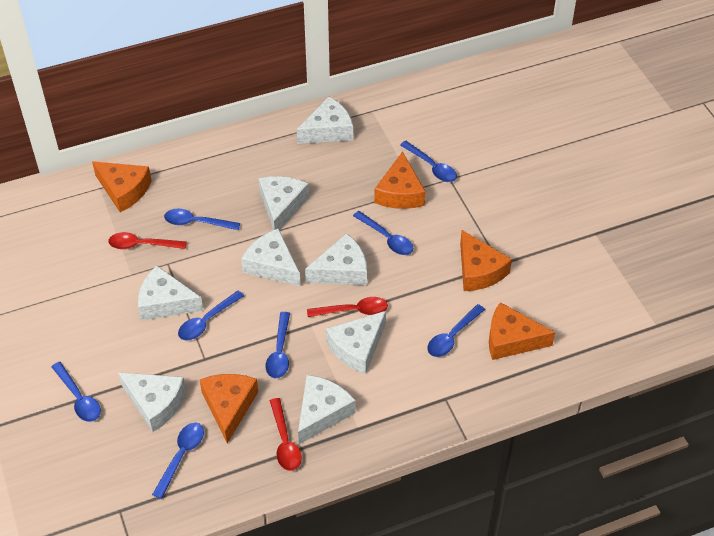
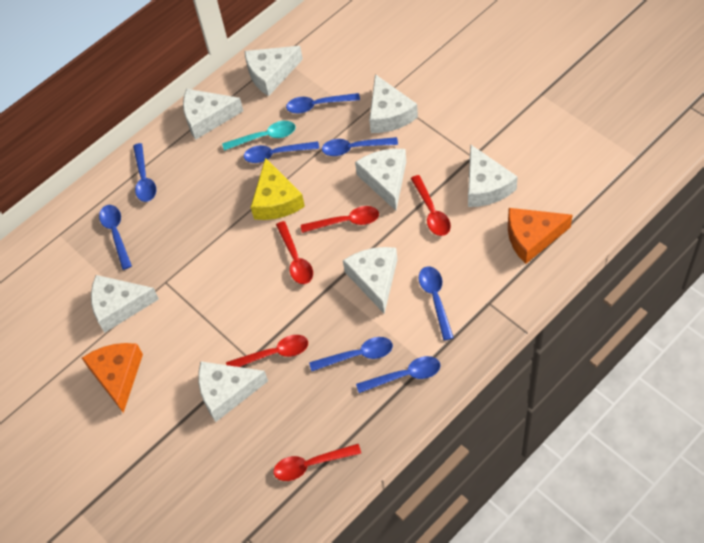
orange cheese: [92,161,152,212] [200,374,258,443] [374,151,426,209] [460,230,512,291] [489,302,555,360] = 5 -> [82,343,143,413] [508,208,572,264] = 2
red spoon: [108,232,187,249] [270,398,302,471] [307,297,388,317] = 3 -> [226,335,308,367] [273,444,361,481] [276,221,313,284] [301,206,379,233] [411,175,451,236] = 5
turquoise spoon: none = 0 -> [222,121,295,151] = 1
yellow cheese: none = 0 -> [251,158,305,220] = 1

